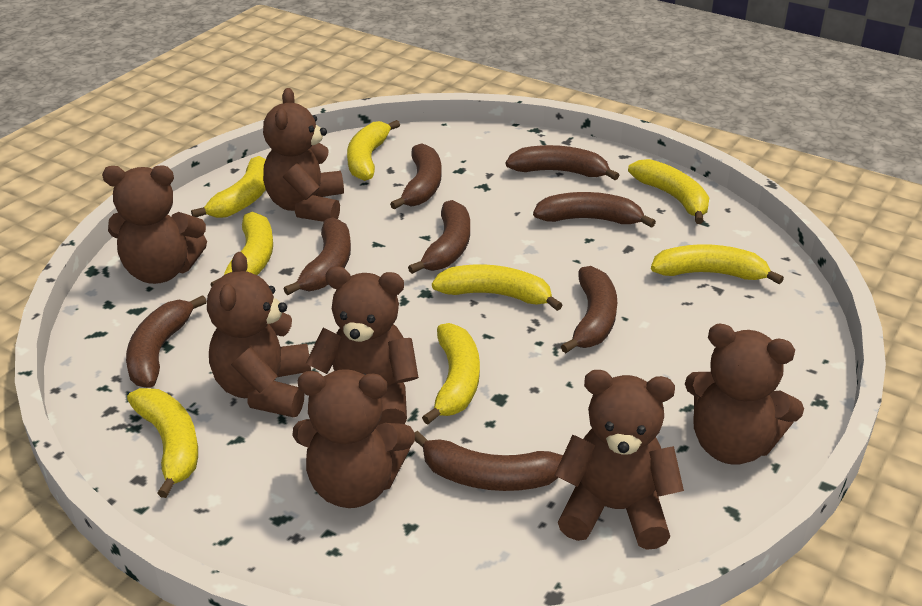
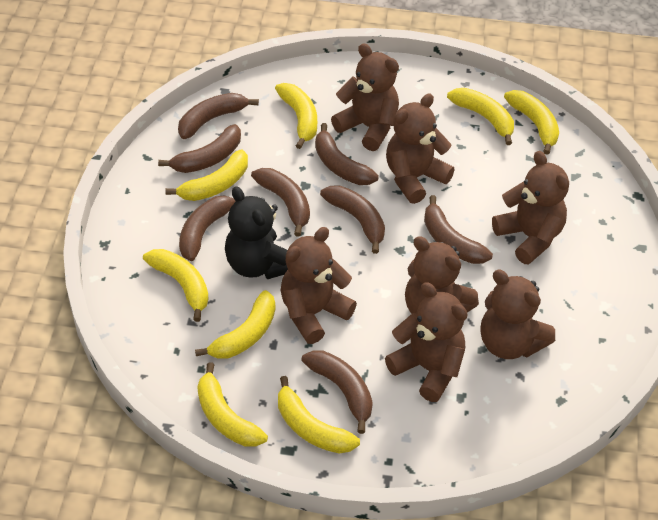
black teddy bear: none = 0 -> [225,186,288,279] = 1

